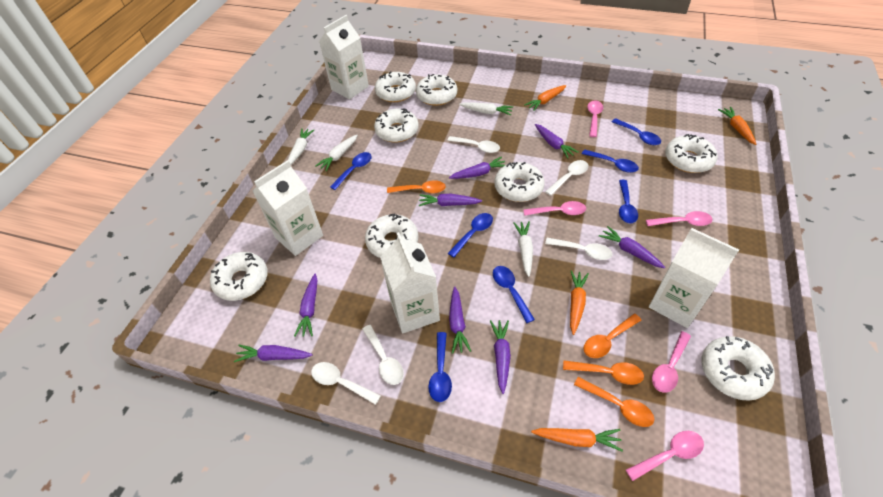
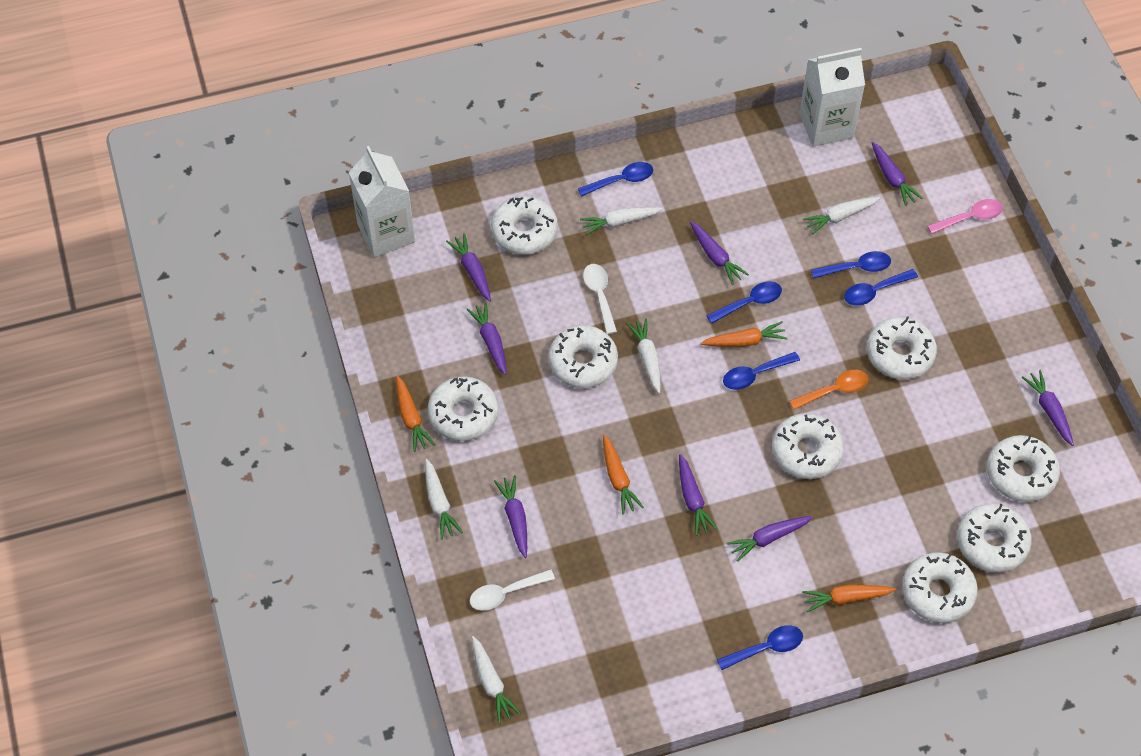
blue spoon: [330,152,372,190] [428,332,452,402] [448,213,493,257] [493,266,535,323] [582,149,639,173] [612,118,661,145] [619,180,638,223] = 7 -> [578,162,653,197] [706,281,782,324] [717,625,803,670] [723,352,800,390] [811,251,891,279] [844,269,918,306] = 6
orange spoon: [387,180,446,194] [563,360,644,385] [574,377,654,427] [584,314,641,358] = 4 -> [789,370,868,410] = 1
pink spoon: [523,201,586,216] [587,100,603,137] [626,431,704,481] [646,211,713,226] [652,331,691,393] = 5 -> [927,199,1003,234] = 1
white carrot: [288,129,314,165] [316,135,358,171] [459,102,513,115] [513,221,533,277] = 4 -> [425,459,463,539] [472,636,521,723] [580,207,663,235] [626,318,661,394] [803,197,880,235] = 5
white carton: [253,160,323,256] [319,15,369,99] [380,232,440,333] [649,228,739,328] = 4 -> [349,146,415,257] [799,48,865,147] = 2
white spoon: [311,362,381,405] [362,325,404,385] [447,136,500,153] [545,160,588,196] [545,238,612,260] = 5 -> [470,569,555,611] [583,264,617,334] = 2

